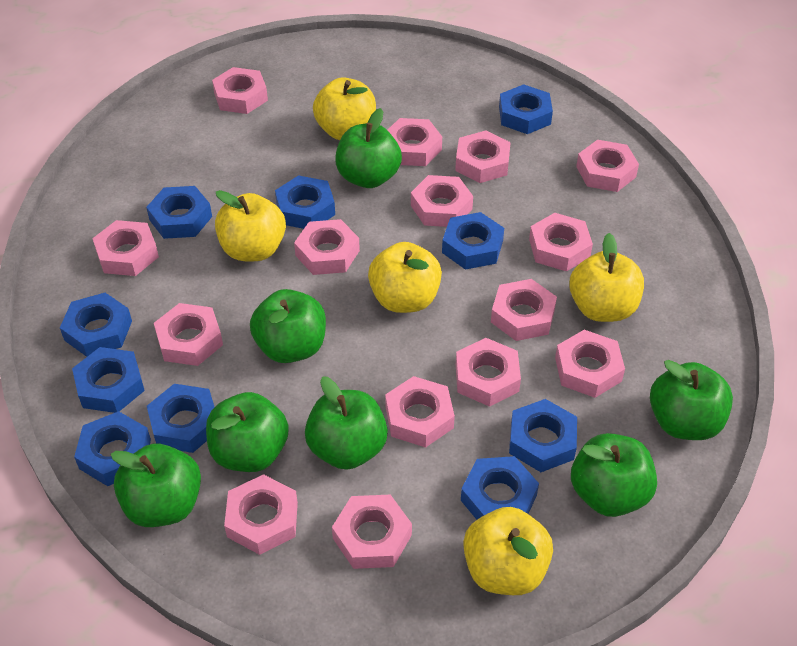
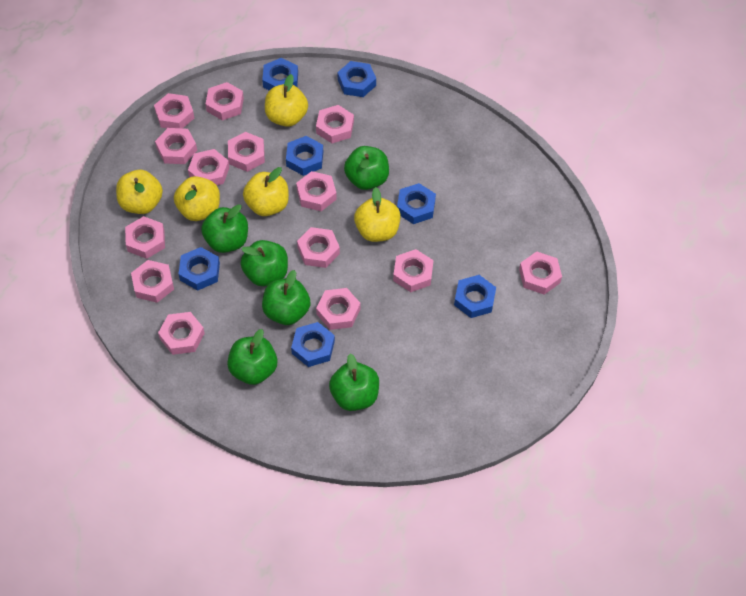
blue nut: [60,293,132,357] [72,347,145,413] [74,411,151,486] [146,186,212,239] [147,384,214,453] [275,175,335,229] [442,212,504,270] [461,456,539,520] [499,84,553,134] [509,399,577,472] = 10 -> [178,247,220,291] [262,58,298,90] [286,136,323,176] [291,322,335,367] [338,61,376,97] [397,183,436,224] [454,275,496,318] = 7
green apple: [111,444,201,527] [206,392,289,472] [250,289,326,363] [305,376,388,470] [335,108,402,188] [571,433,657,517] [650,360,733,440] = 7 -> [201,204,248,253] [227,329,277,385] [241,240,288,286] [262,270,310,325] [329,353,379,411] [344,146,389,190] = 6
pink nut: [92,220,159,276] [154,303,223,366] [212,67,268,114] [224,474,298,555] [294,219,360,275] [332,495,412,569] [385,376,455,448] [387,118,442,166] [411,175,473,227] [455,131,511,183] [456,338,521,407] [491,279,557,341] [529,213,593,272] [555,330,625,398] [576,140,639,192] = 15 -> [125,216,165,259] [131,260,174,303] [154,93,194,128] [155,128,197,164] [158,312,205,355] [188,149,230,185] [206,82,244,121] [228,132,265,172] [296,171,337,211] [297,227,340,268] [316,105,354,143] [316,288,360,330] [393,249,434,292] [519,251,562,295] = 14

